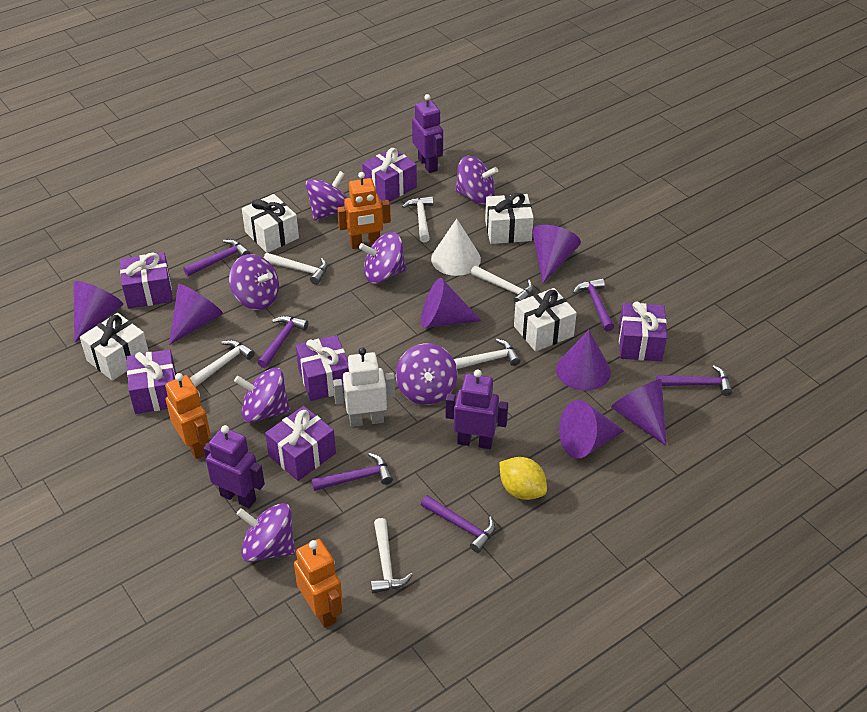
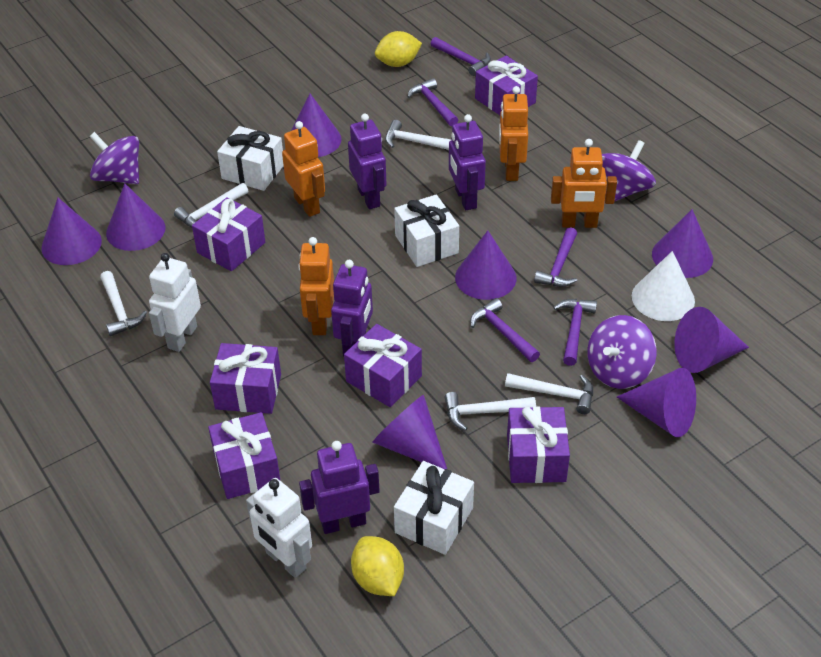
orange robot: [165,373,211,459] [294,539,343,628] [337,172,391,249] = 3 -> [282,121,325,217] [298,237,334,335] [499,86,528,181] [551,139,617,228] = 4
purple cone: [73,281,123,343] [169,284,223,345] [421,278,481,328] [532,225,581,284] [556,330,611,391] [559,400,624,459] [611,379,666,446] = 7 -> [41,198,102,265] [106,183,165,251] [291,94,342,157] [372,395,447,469] [455,230,517,300] [617,368,696,437] [652,209,713,278] [674,307,749,373] = 8
purple hammer: [183,239,250,276] [257,316,308,368] [311,453,393,491] [421,495,496,553] [573,278,614,331] [656,365,733,396] = 6 -> [407,78,458,126] [431,37,491,76] [470,298,540,362] [534,227,578,287] [553,299,597,366] = 5
purple robot: [203,425,265,508] [412,94,443,173] [445,369,508,449] = 3 -> [299,441,380,534] [331,260,373,357] [348,114,387,209] [449,114,486,210] = 4
purple spinning top: [229,254,279,310] [234,368,290,423] [237,503,295,562] [305,171,347,220] [359,232,407,283] [396,343,457,405] [455,156,498,204] = 7 -> [89,132,139,184] [587,315,657,389] [602,140,656,202] = 3
white gift: [80,313,149,381] [242,194,299,253] [485,193,534,244] [514,288,577,352] = 4 -> [217,126,284,191] [394,195,459,267] [394,461,474,555] = 3
white hammer: [190,340,255,387] [264,253,328,285] [371,518,413,593] [402,196,433,243] [454,339,520,369] [471,265,534,303] = 6 -> [100,271,147,336] [174,183,248,228] [385,120,451,150] [444,392,536,431] [505,373,593,414] = 5
white robot: [333,348,395,427] = 1 -> [149,253,201,352] [246,478,312,578] = 2
yellow lemon: [500,457,547,500] = 1 -> [351,536,404,596] [375,31,422,67] = 2

